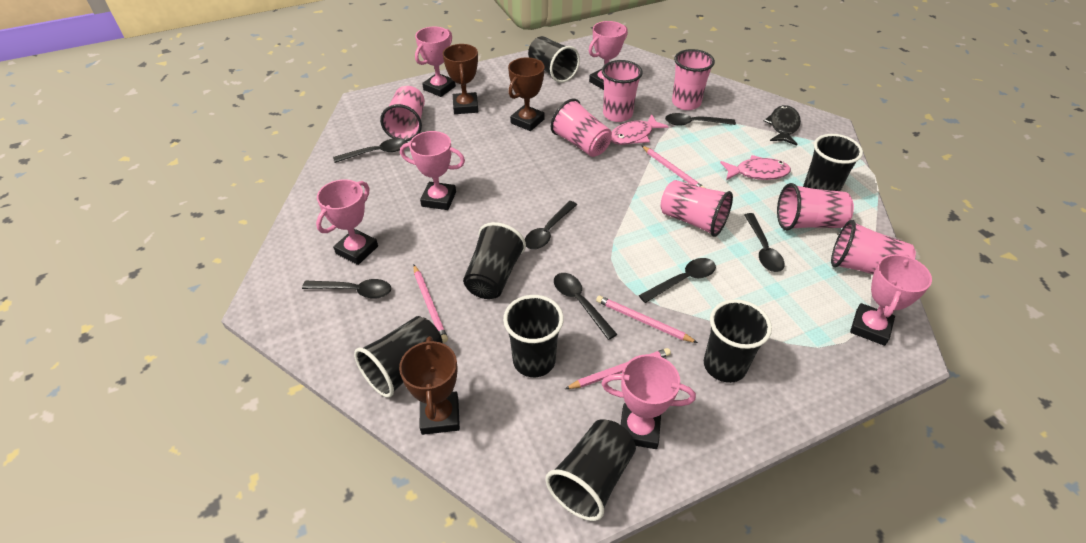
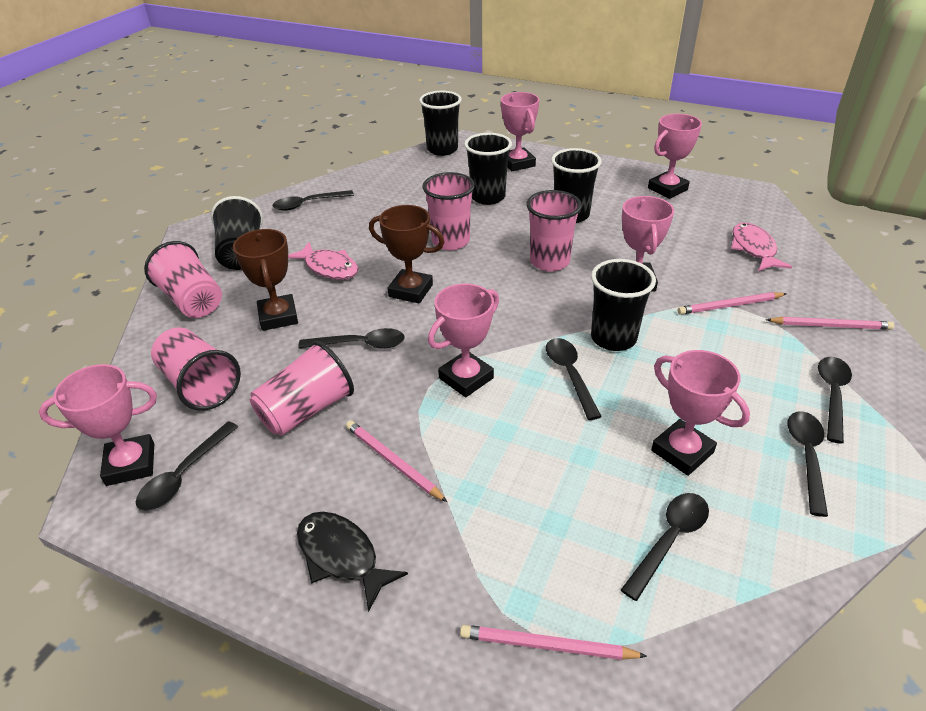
black cup: [354,316,443,398] [463,222,526,299] [503,295,564,377] [528,36,580,83] [545,419,636,521] [704,299,772,383] [803,134,863,191] = 7 -> [211,196,263,270] [419,91,462,156] [464,133,512,205] [551,148,602,223] [591,259,656,351] = 5
brown trophy: [399,336,460,435] [443,44,478,114] [508,57,544,131] = 3 -> [233,229,298,331] [369,205,444,304] = 2
pink cup: [380,86,425,141] [550,99,612,157] [602,60,643,122] [661,180,733,237] [672,49,715,110] [777,183,854,230] [831,220,916,274] = 7 -> [144,241,222,318] [151,327,241,411] [250,341,354,436] [423,172,475,250] [526,190,582,272] = 5

